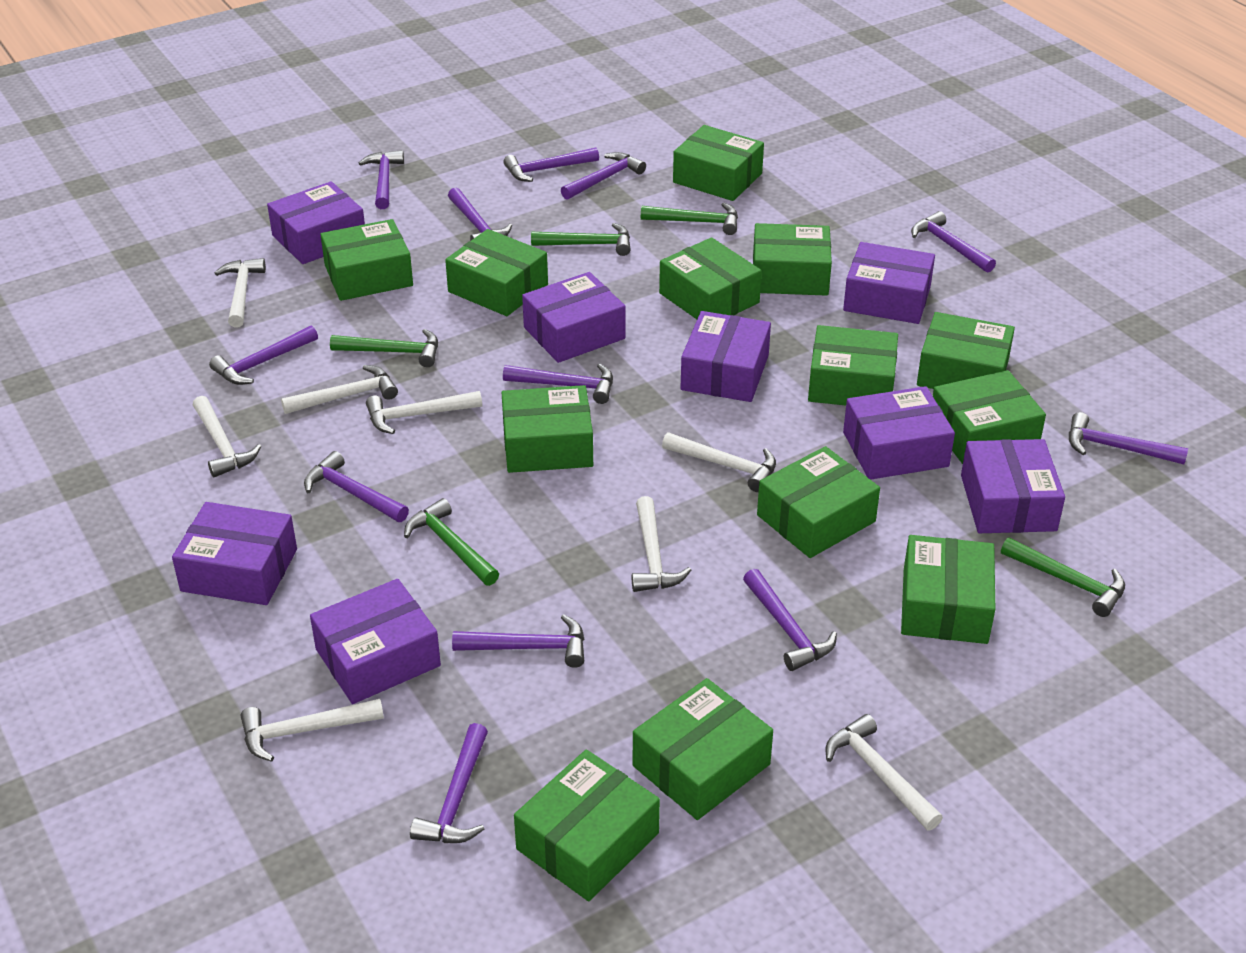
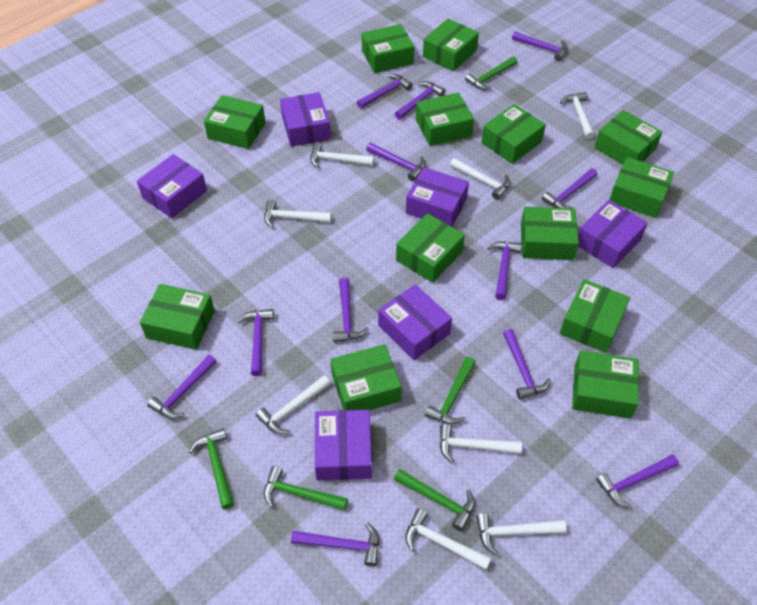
purple box: [172,502,297,605] [267,181,365,264] [310,579,441,704] [522,272,626,363] [681,311,771,402] [843,242,935,324] [843,386,955,480] [961,439,1065,533] = 8 -> [137,154,207,218] [280,92,331,147] [315,410,372,480] [378,284,452,360] [406,167,469,227] [578,200,647,268] = 6

